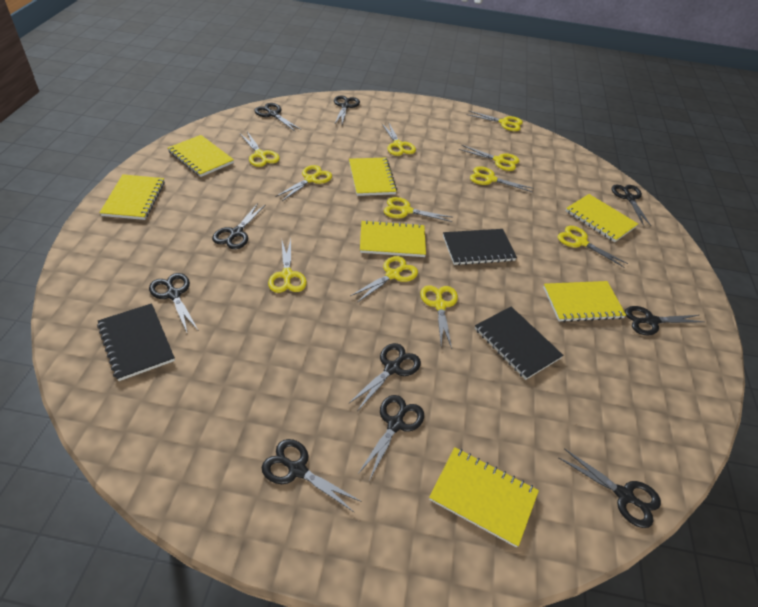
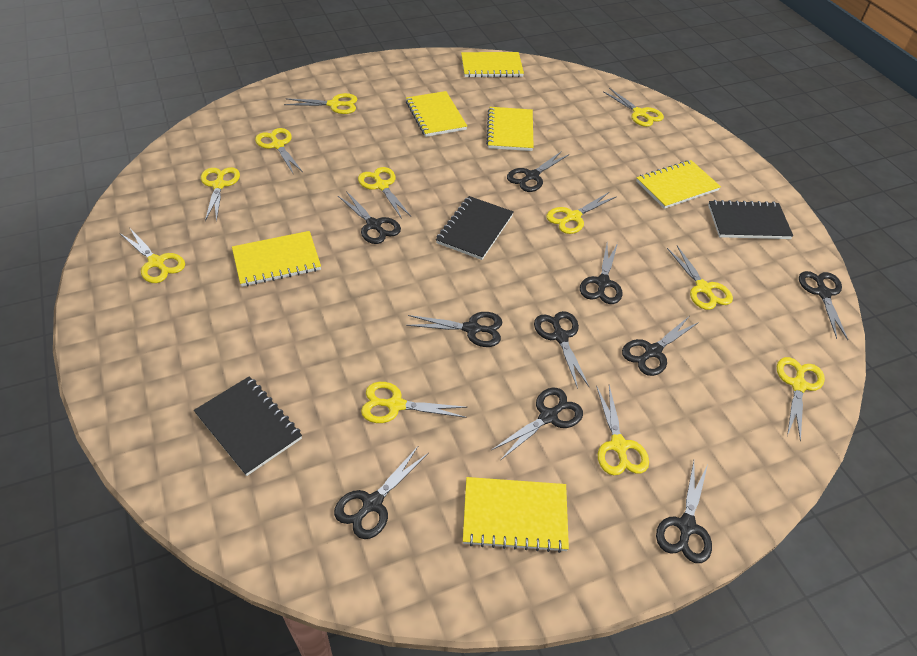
yellow notebook: [99,174,165,220] [168,135,234,177] [349,158,397,196] [360,220,426,257] [429,447,539,548] [543,281,626,322] [566,194,638,242] = 7 -> [232,231,321,287] [406,91,467,137] [461,52,524,78] [463,477,569,553] [486,107,534,151] [636,160,721,209] = 6

